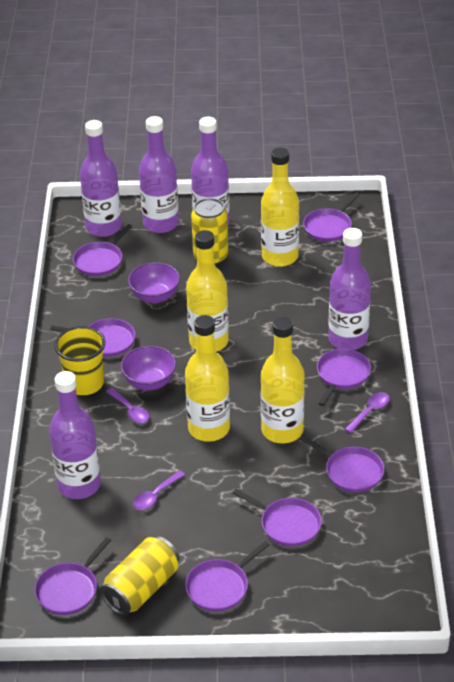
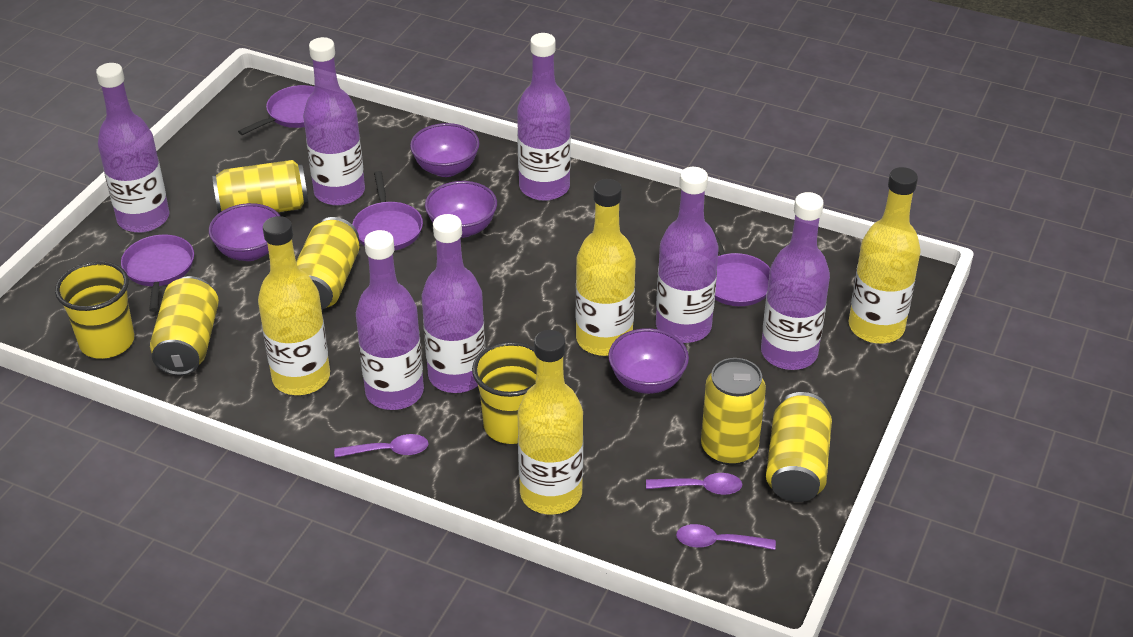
purple bottle: [49,371,101,499] [80,120,122,237] [139,116,179,233] [191,117,230,225] [328,228,371,350] = 5 -> [96,63,170,233] [303,37,365,206] [356,230,424,410] [422,214,485,393] [517,33,571,201] [656,167,719,343] [761,192,830,370] = 7
purple bowl: [121,346,176,391] [128,262,180,304] = 2 -> [209,203,280,261] [410,123,480,177] [425,181,497,238] [608,328,689,394] = 4
purple pan: [34,537,111,615] [50,318,135,357] [73,224,132,276] [185,541,269,612] [233,489,322,546] [300,435,384,492] [303,193,359,242] [317,349,371,406] = 8 -> [121,234,194,312] [238,85,315,135] [352,171,423,251] [706,222,770,306] = 4
yellow can: [100,536,179,616] [191,198,228,265] = 2 -> [150,276,219,376] [212,160,308,214] [296,217,359,309] [701,358,766,465] [766,392,832,502] = 5
yellow cup: [54,326,105,395] = 1 -> [55,261,134,359] [472,341,537,444] = 2

